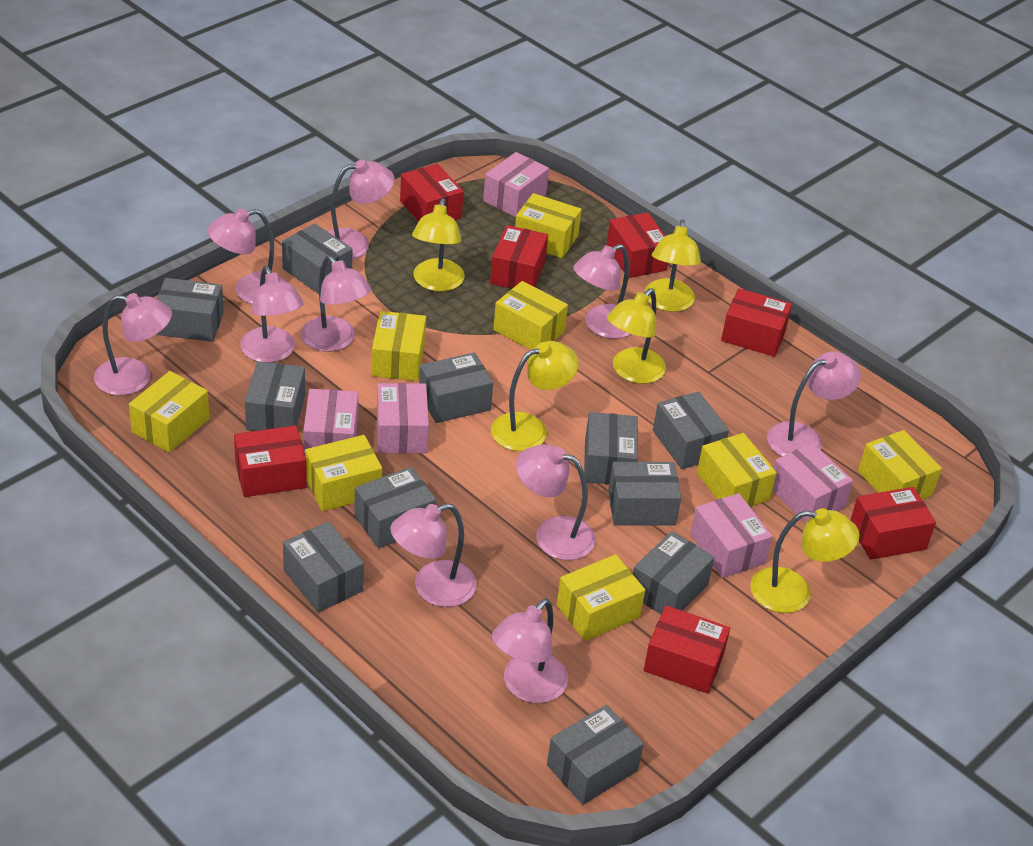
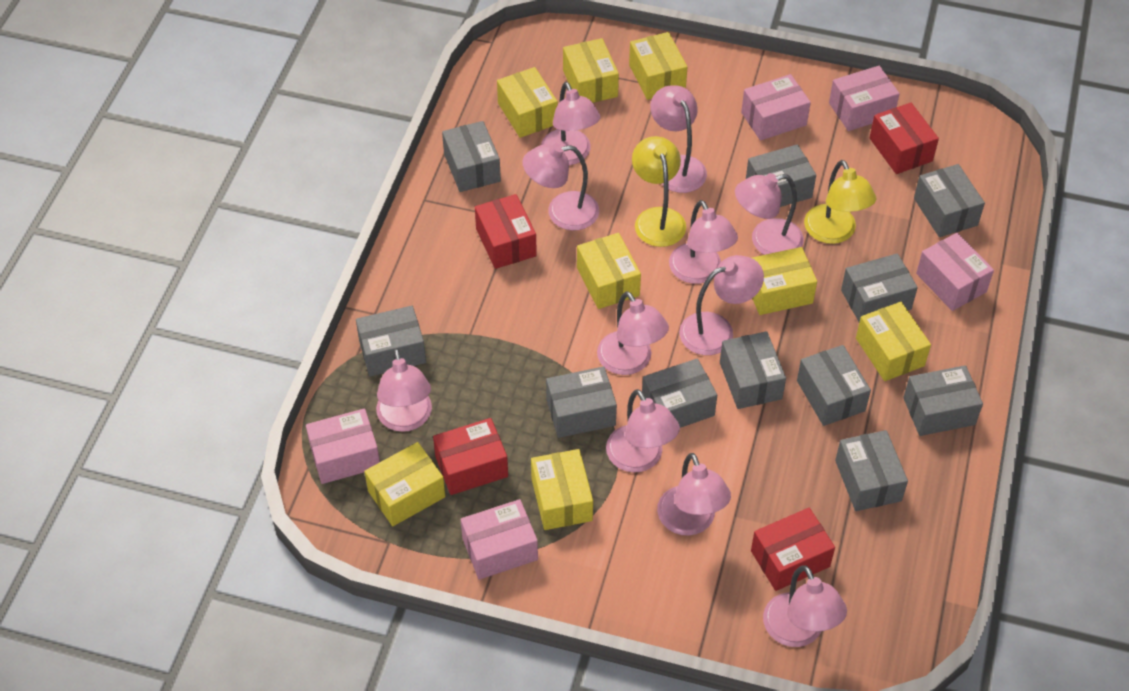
pink lamp: [94,293,172,395] [207,209,286,304] [240,266,304,363] [301,256,371,352] [328,160,395,259] [390,503,477,607] [492,599,568,703] [516,444,596,560] [573,244,630,339] [767,351,861,456] = 10 -> [376,348,432,432] [523,143,599,231] [541,82,600,165] [597,291,669,375] [606,389,680,473] [650,85,707,193] [657,453,731,536] [669,200,738,284] [679,255,764,355] [735,173,804,255] [763,566,847,647] = 11
red box: [234,425,307,497] [400,164,464,222] [490,225,548,289] [606,212,668,278] [644,605,730,694] [721,288,792,357] [850,487,936,560] = 7 -> [433,418,508,495] [475,194,537,269] [751,508,835,591] [870,103,939,174] = 4
yellow lamp: [412,198,465,292] [491,341,579,451] [607,288,666,384] [644,219,701,312] [750,508,859,613] = 5 -> [632,136,686,247] [804,160,877,244] = 2

